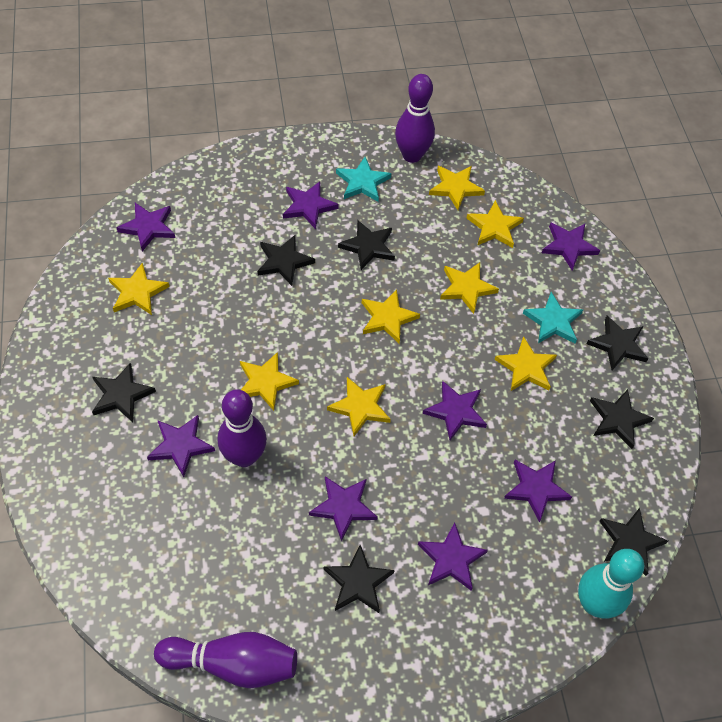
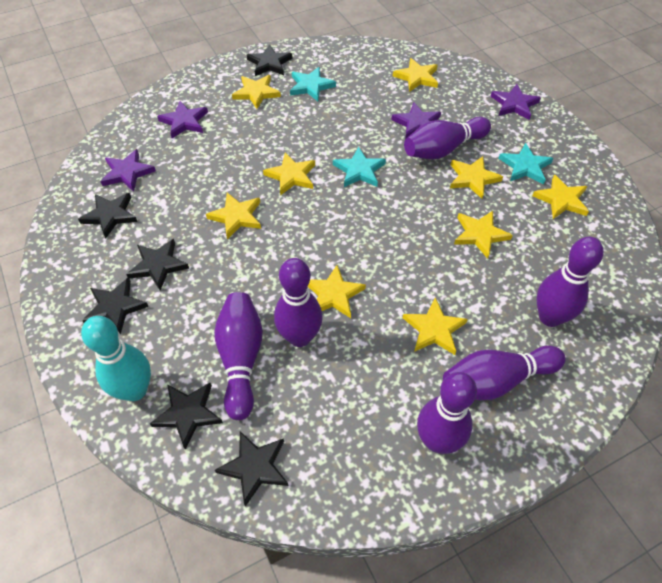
black star: [92,363,156,422] [257,235,315,286] [324,545,395,613] [338,220,395,270] [587,316,649,370] [590,389,654,449] [599,508,668,576] = 7 -> [78,193,138,238] [82,277,149,334] [126,239,189,290] [150,383,223,450] [215,431,288,506] [246,44,293,76] = 6
purple bowling pin: [154,632,297,688] [218,389,267,467] [395,74,435,163] = 3 -> [214,292,263,420] [274,258,323,347] [404,117,491,159] [417,372,477,454] [443,345,566,400] [536,237,604,327] = 6
purple star: [117,203,175,252] [147,415,215,477] [283,181,339,229] [309,476,378,541] [418,522,488,591] [423,381,487,440] [504,460,572,522] [542,223,600,270] = 8 -> [100,149,156,192] [157,101,208,138] [391,102,441,139] [490,84,541,120] = 4
turquoise star: [336,157,391,202] [522,292,583,343] = 2 -> [290,67,336,101] [333,146,386,187] [498,143,553,184] = 3
yellow star: [108,263,170,315] [240,352,299,411] [327,377,391,436] [362,289,420,343] [429,166,485,210] [440,262,499,314] [467,200,524,248] [494,336,557,391] = 8 -> [206,193,261,239] [232,75,281,109] [263,153,315,195] [308,265,366,318] [393,58,438,92] [403,297,468,355] [450,156,503,199] [454,211,513,259] [532,175,589,219] = 9

